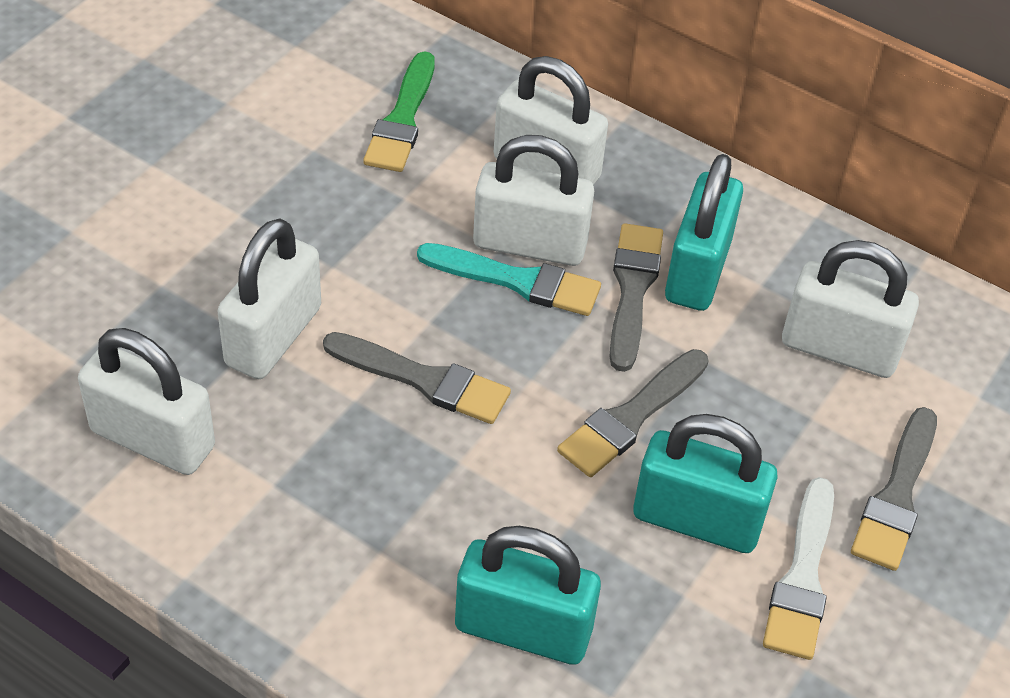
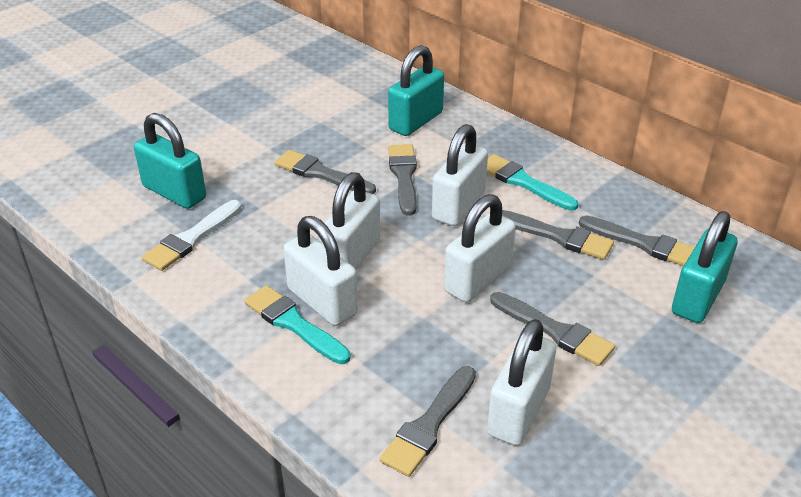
green brush: [363,51,435,172] = 1 -> none = 0
grey brush: [323,332,511,424] [557,349,709,477] [610,223,663,372] [851,407,937,571] = 4 -> [275,150,376,194] [380,366,476,477] [388,144,417,216] [490,292,615,366] [502,210,614,260] [579,215,695,266] = 6
turquoise brush: [417,243,601,316] = 1 -> [244,285,351,364] [487,154,578,211] = 2

